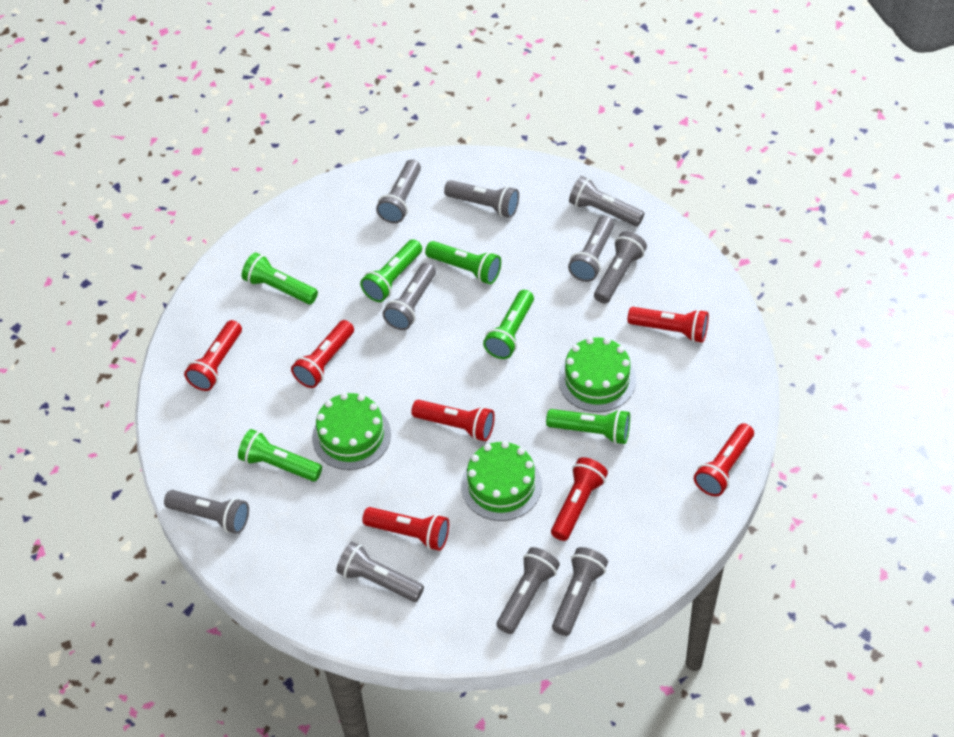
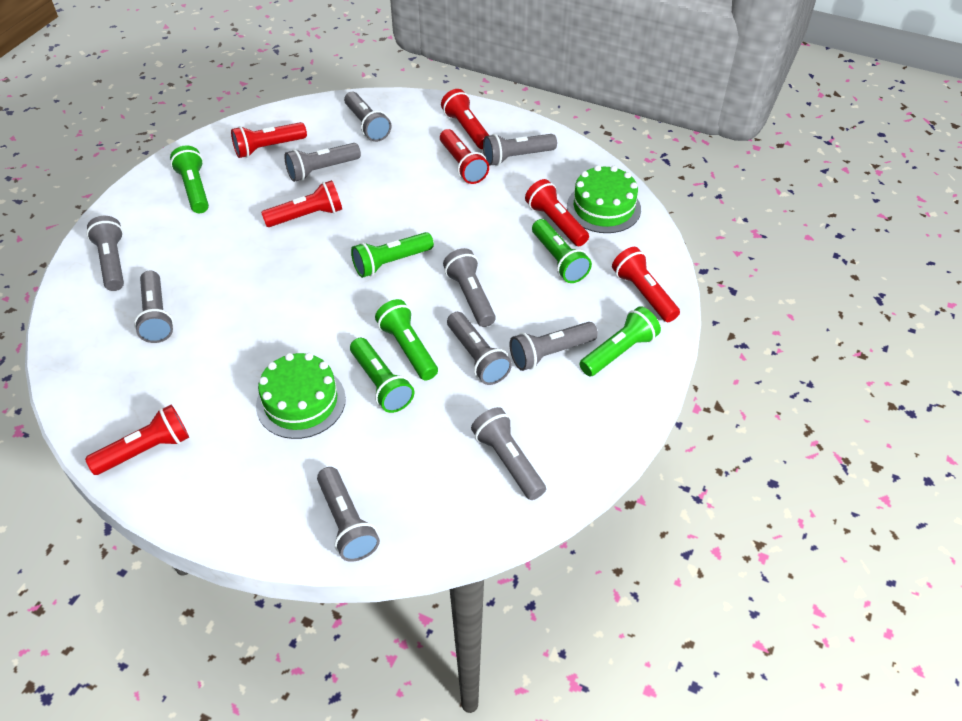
green cake: [312,393,391,470] [461,441,542,521] [558,337,636,412] = 3 -> [256,353,346,439] [567,165,641,233] = 2

